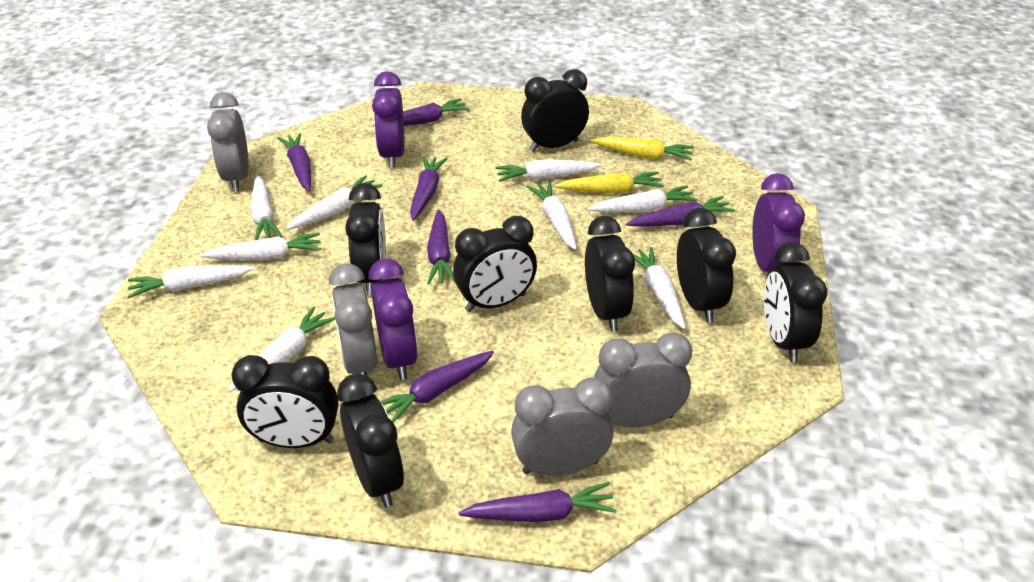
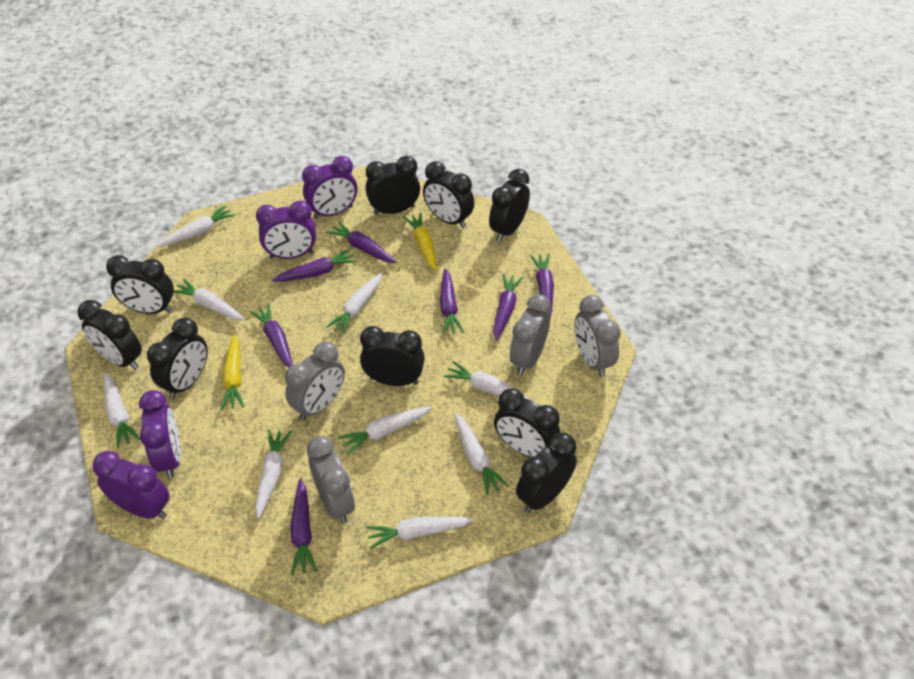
black clock: [231,355,339,448] [337,373,404,508] [345,183,386,295] [453,216,537,312] [521,69,589,152] [585,216,635,332] [677,208,736,323] [764,242,827,362] = 8 -> [78,300,142,370] [106,255,174,314] [147,317,208,399] [360,326,425,386] [366,156,420,215] [423,161,474,228] [489,169,530,242] [494,388,560,458] [516,432,577,513] = 9
purple clock: [369,259,418,380] [372,71,404,168] [752,173,805,272] = 3 -> [92,451,169,519] [139,390,181,478] [256,200,316,259] [302,156,357,219] = 4

